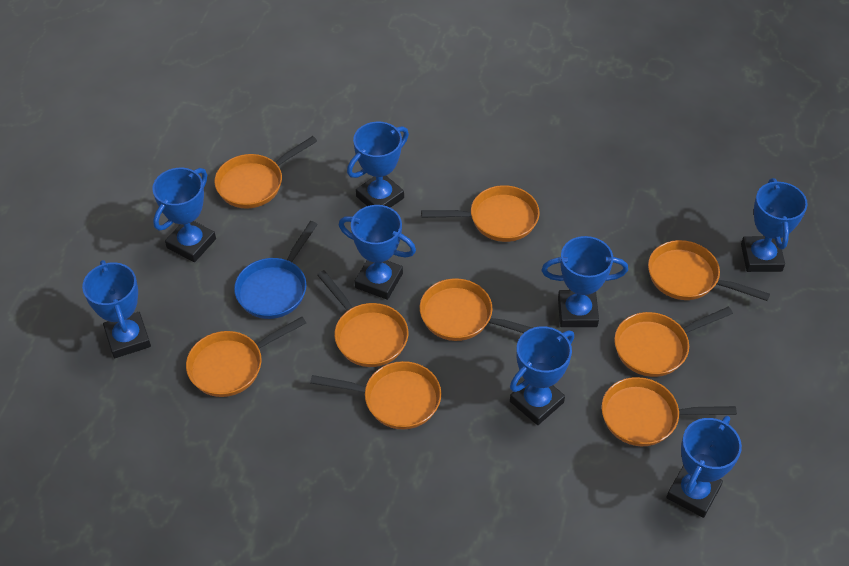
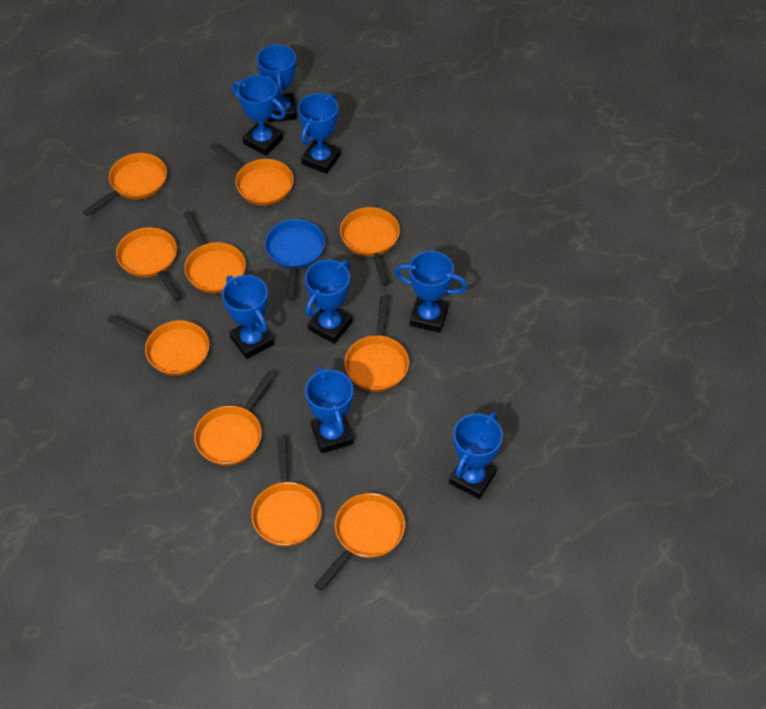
orange pan: [186,317,306,397] [214,136,317,208] [310,361,441,430] [317,270,408,367] [420,278,532,341] [421,185,540,242] [602,377,737,446] [614,307,733,377] [648,240,770,301] = 9 -> [83,153,167,216] [108,314,209,376] [116,227,182,301] [184,211,246,293] [194,371,276,466] [210,143,294,206] [251,436,321,547] [314,493,405,591] [340,207,400,286] [345,296,409,392] = 10

